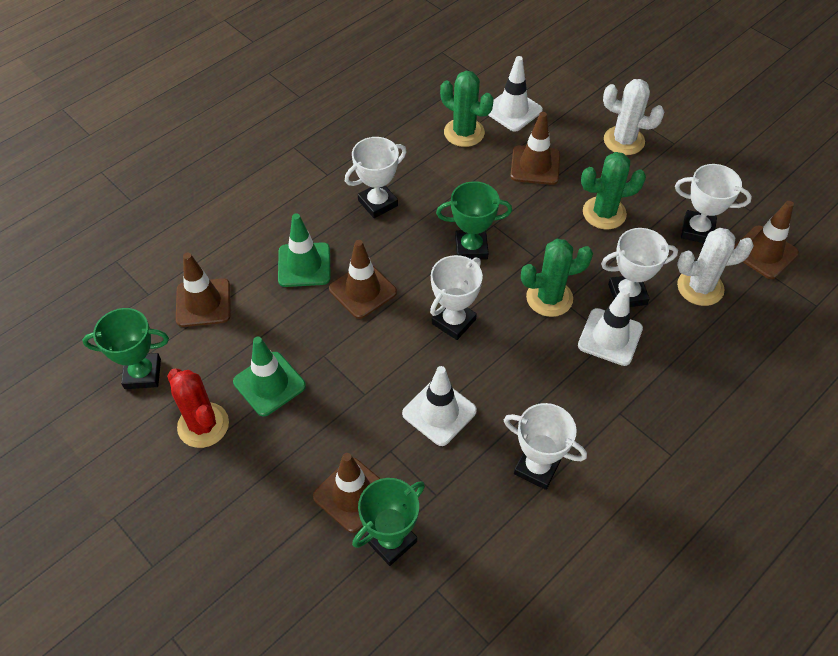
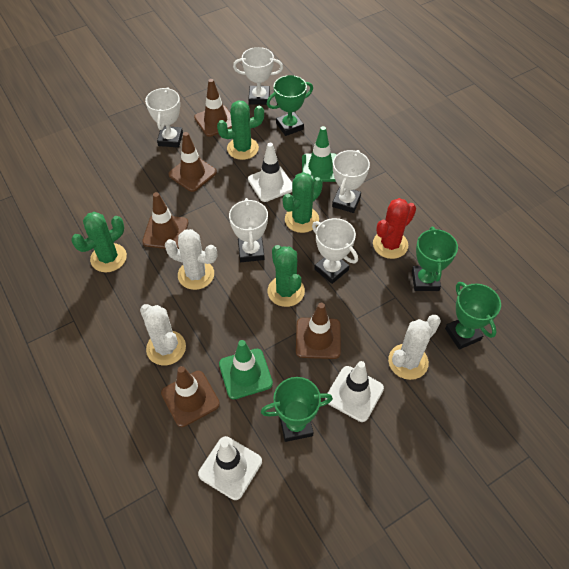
green cactus: [440,71,493,147] [521,239,593,317] [581,152,646,229] = 3 -> [71,212,127,272] [217,100,264,160] [268,245,305,307] [283,172,323,233] = 4
green trophy: [83,308,169,389] [352,478,425,566] [436,181,512,260] = 3 -> [261,377,333,442] [267,75,313,136] [412,227,458,291] [445,282,501,350] = 4
white cactus: [603,79,664,155] [677,228,754,306] = 2 -> [140,304,186,365] [165,229,217,290] [388,315,441,380] = 3

